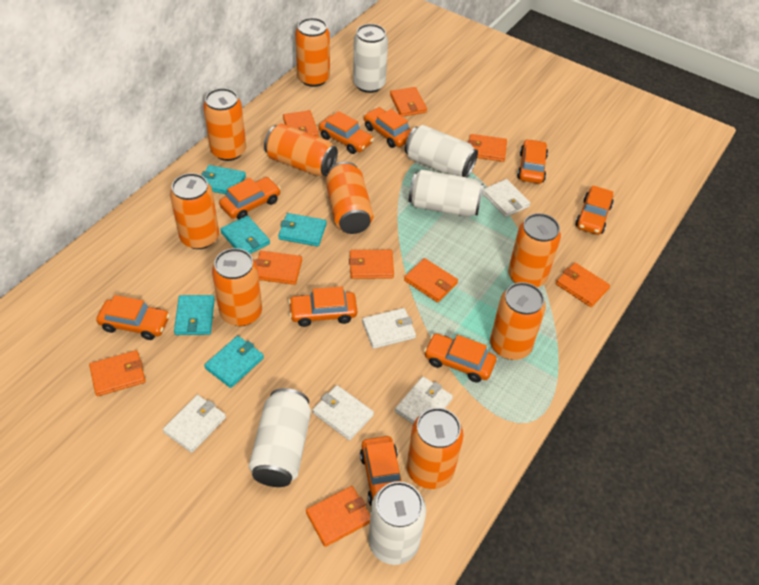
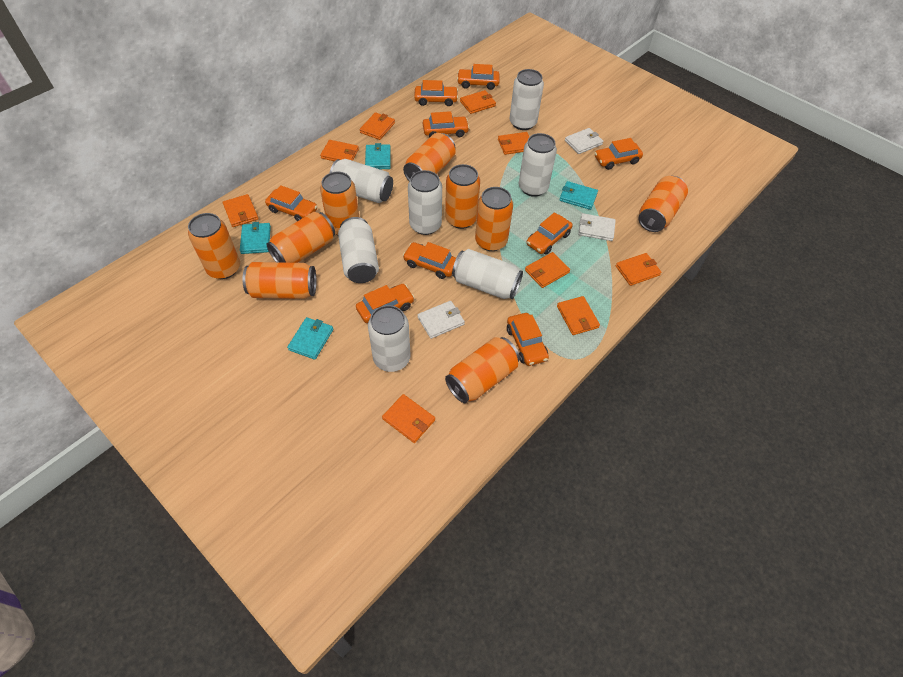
turquoise wallet: [174,295,215,335] [201,165,246,194] [204,336,264,388] [220,215,270,254] [278,213,327,247] = 5 -> [240,222,271,254] [287,317,333,360] [365,143,391,169] [559,181,598,210] = 4
white can: [249,388,311,487] [353,24,388,93] [369,481,426,565] [405,125,478,177] [409,169,484,217] = 5 -> [330,159,393,203] [338,217,379,283] [368,305,411,372] [408,170,442,235] [452,249,523,299] [510,69,544,130] [519,133,557,197] = 7
white wallet: [163,395,226,453] [313,385,374,440] [362,308,416,349] [395,377,453,424] [482,179,530,217] = 5 -> [418,301,465,339] [565,128,603,154] [578,213,616,241] = 3

